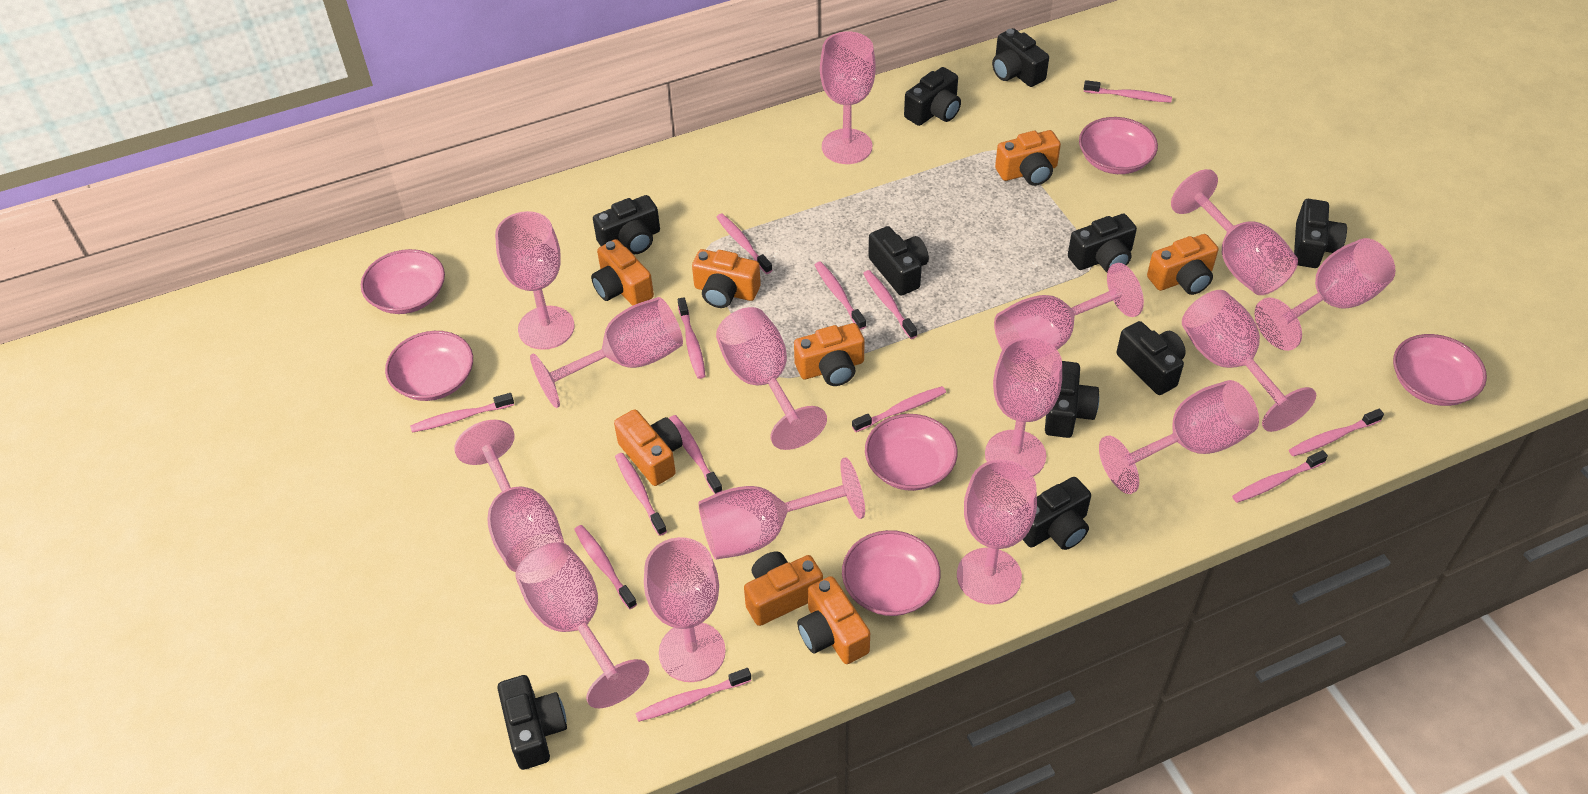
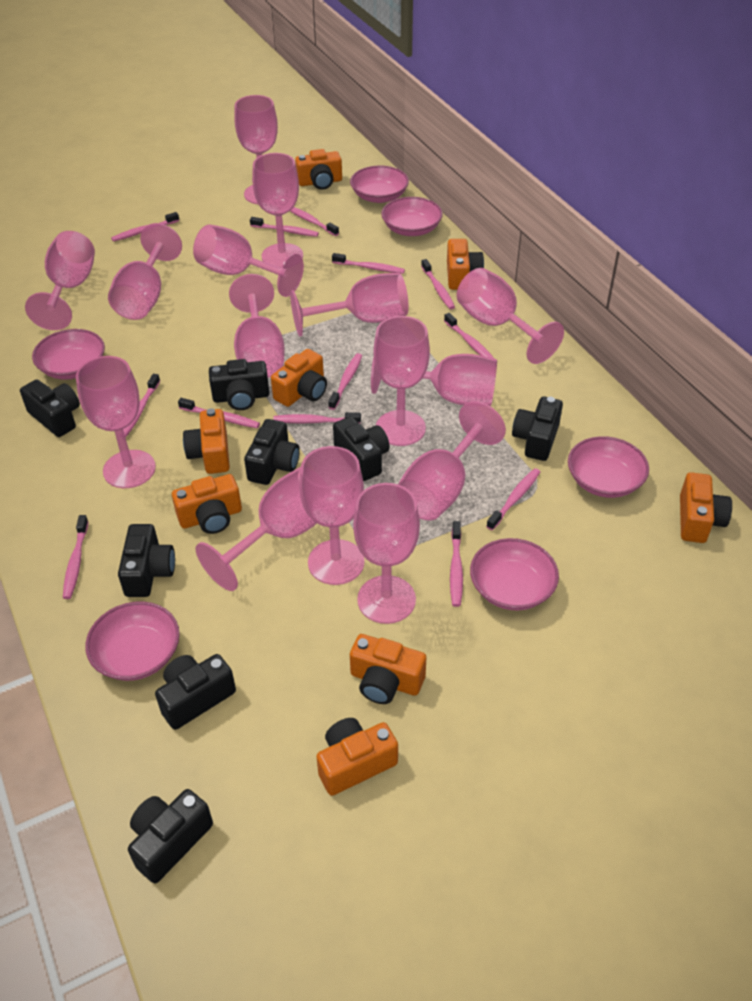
black camera: [497,675,567,770] [593,195,660,254] [868,226,929,296] [904,67,961,126] [992,28,1049,87] [1022,477,1091,550] [1045,361,1099,438] [1068,214,1137,272] [1116,321,1186,395] [1294,199,1347,268] = 10 -> [20,379,80,437] [118,524,175,597] [128,789,213,884] [155,654,236,730] [209,359,269,410] [244,419,300,485] [333,416,390,481] [512,397,563,461] = 8

